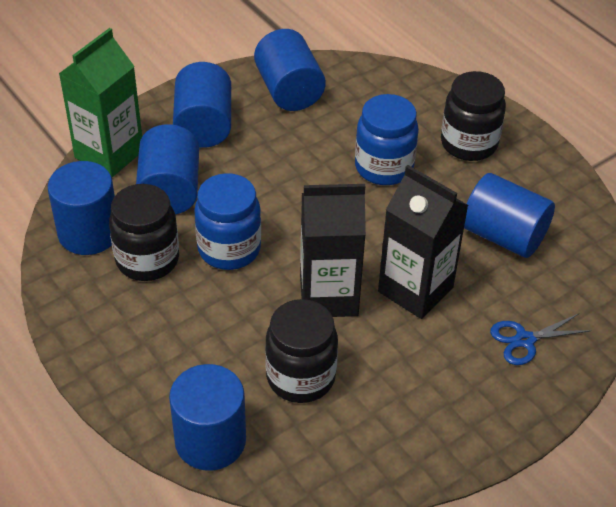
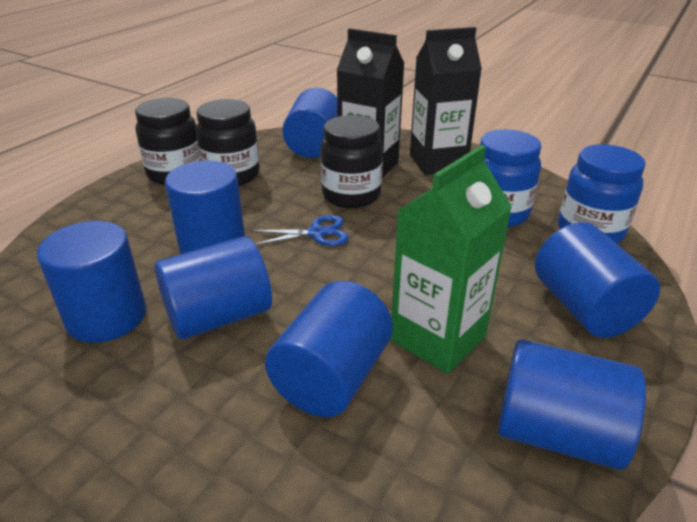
blue cylinder: [48,161,115,255] [136,124,199,214] [169,364,246,471] [173,62,231,148] [254,29,326,111] [464,173,555,258] = 6 -> [37,221,146,343] [155,236,272,340] [165,161,245,254] [265,281,393,417] [282,88,338,158] [498,339,646,470] [535,222,660,338] = 7

